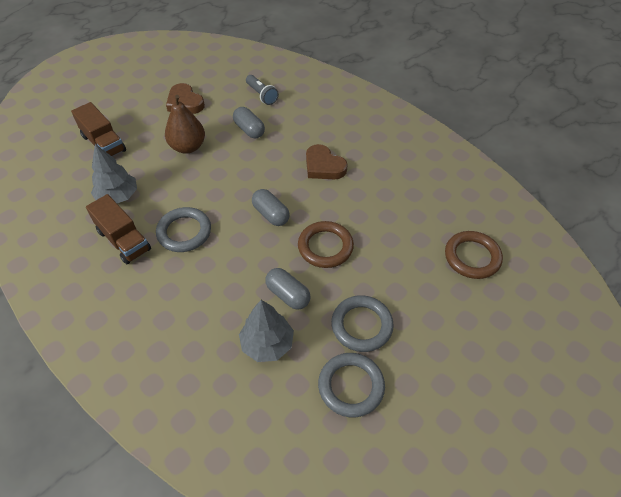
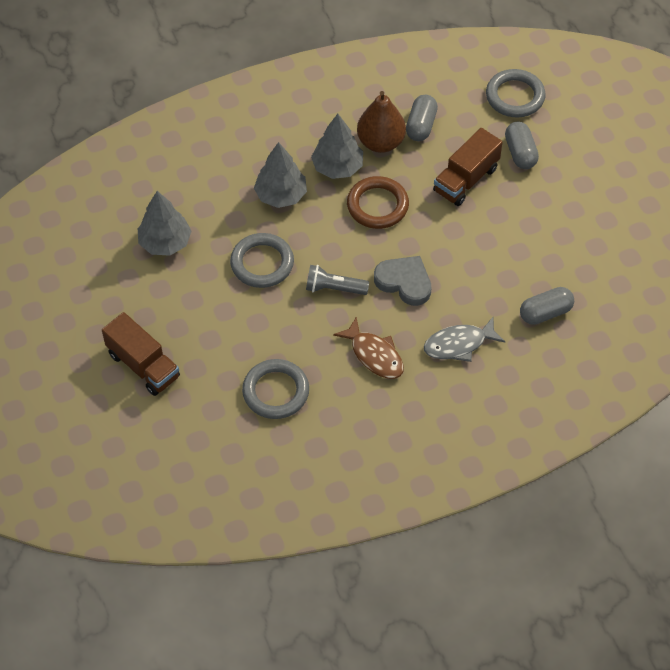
brown fish: none = 0 -> [333,317,404,379] = 1
brown heart: [166,83,205,114] [306,144,348,179] = 2 -> none = 0
brown ring: [298,221,354,268] [445,231,503,279] = 2 -> [347,176,409,229] = 1
grey fish: none = 0 -> [424,317,505,362] = 1
grey heart: none = 0 -> [374,256,432,306] = 1
grey tree: [91,144,137,203] [239,300,294,362] = 2 -> [138,191,192,256] [254,142,307,208] [311,114,363,179] = 3

